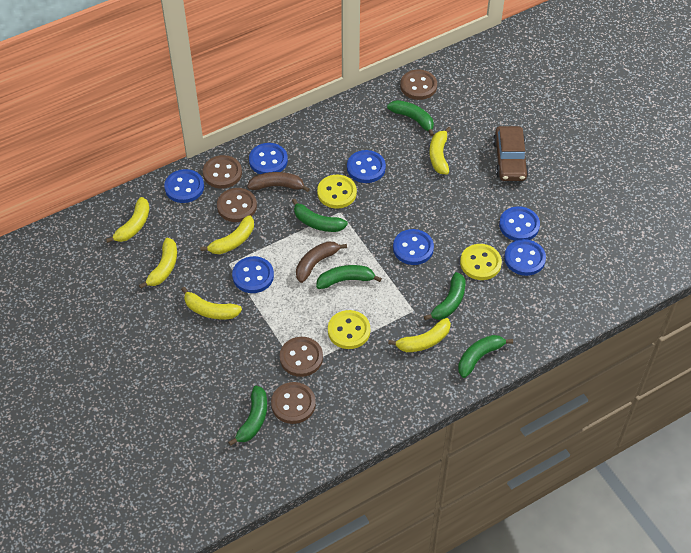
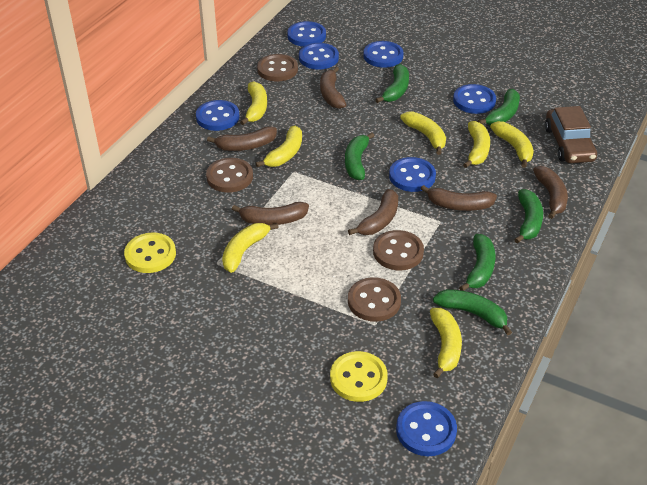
brown banana: [247,172,310,192] [296,241,347,283] = 2 -> [207,126,277,151] [232,202,309,225] [320,67,347,109] [348,189,398,235] [421,185,497,211] [533,166,568,219] = 6
brown button: [203,155,242,189] [217,188,257,222] [271,382,316,424] [280,337,323,377] [400,70,437,100] = 5 -> [206,158,253,192] [257,54,298,82] [348,277,401,322] [373,230,424,270] = 4
yellow banana: [106,197,149,243] [139,238,177,289] [181,287,242,319] [200,215,254,254] [388,318,451,352] [429,127,451,174] = 6 -> [222,223,279,273] [240,81,267,125] [256,126,302,167] [400,111,446,155] [430,308,462,378] [463,121,490,168] [490,121,534,168] = 7
yellow button: [317,174,357,209] [328,310,370,349] [460,244,502,280] = 3 -> [124,233,176,273] [330,351,388,402] = 2

